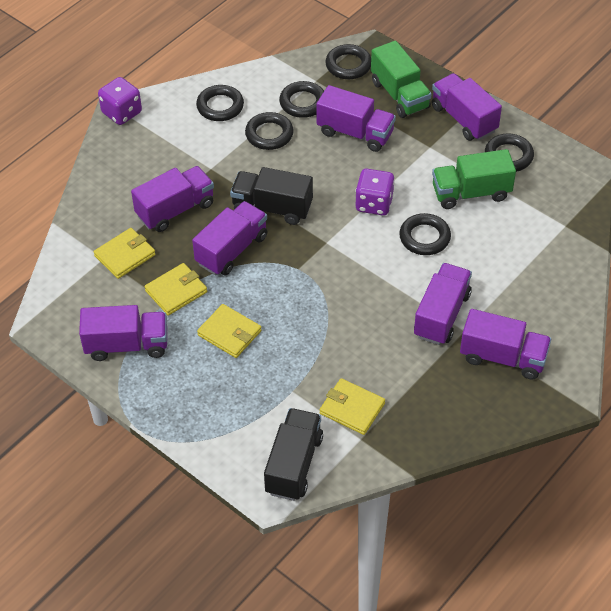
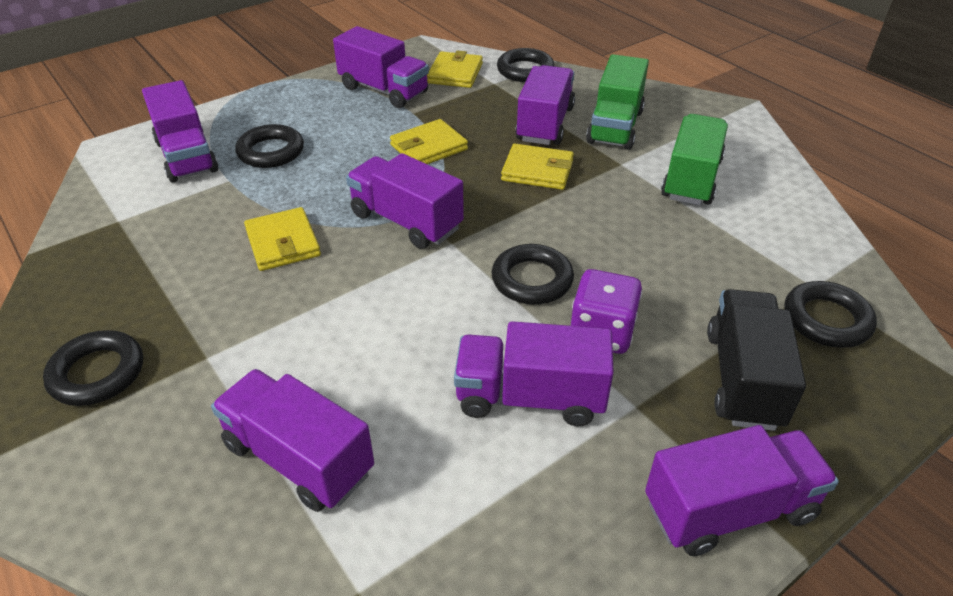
black ring: [196,85,244,121] [245,112,294,150] [279,81,324,118] [325,44,371,79] [399,213,451,255] [485,133,534,172] = 6 -> [43,330,143,406] [235,124,304,168] [492,244,574,304] [497,48,554,82] [784,281,877,348] = 5
black truck: [230,167,313,225] [264,408,323,501] = 2 -> [707,289,806,431] = 1
purple dice: [98,77,142,125] [355,169,395,215] = 2 -> [571,269,642,354] = 1

